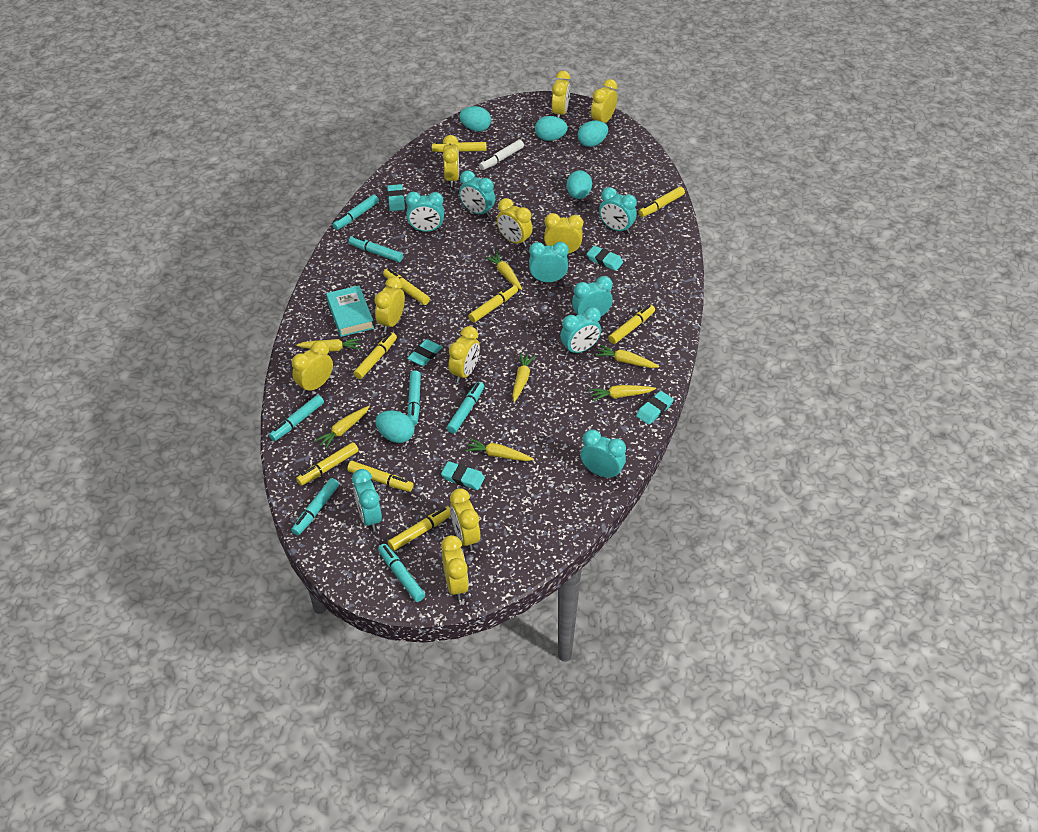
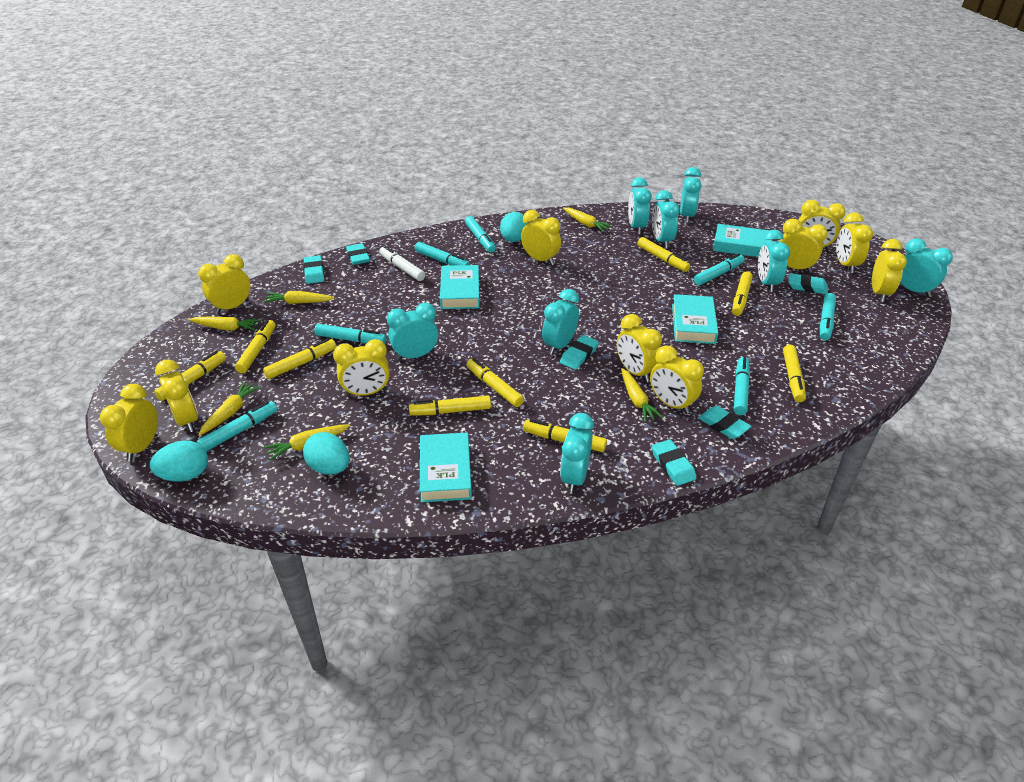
turquoise book: [326,285,374,337] = 1 -> [420,432,472,502] [440,265,479,309] [672,294,719,344] [713,224,772,257] = 4
turquoise egg: [375,410,414,443] [459,106,491,132] [535,116,568,141] [567,170,592,199] [578,120,608,147] = 5 -> [150,441,208,481] [303,432,350,475] [500,212,528,242] = 3
turquoise eraser: [387,184,405,211] [407,339,442,366] [441,461,485,490] [587,246,623,271] [636,391,674,425] = 5 -> [303,255,324,284] [346,243,370,265] [560,335,599,370] [652,439,696,486] [698,406,751,439] [789,273,828,294] = 6
yellow carrot: [296,338,361,351] [315,406,370,449] [465,439,534,461] [484,252,522,290] [512,353,535,402] [590,385,656,401] [595,345,659,368] = 7 -> [189,317,261,331] [198,381,261,436] [263,291,335,304] [264,424,350,461] [563,207,613,232] [621,368,663,422] = 6
yellow clock: [292,341,333,395] [375,277,405,332] [441,535,469,600] [443,135,459,187] [448,326,480,383] [450,488,480,551] [497,198,533,247] [544,213,583,254] [552,71,570,118] [591,79,617,123] = 10 -> [100,384,158,461] [155,359,198,432] [198,254,250,314] [333,339,390,397] [521,210,561,265] [617,314,662,382] [650,345,704,414] [780,219,827,273] [799,200,845,250] [836,212,873,273] [872,239,907,302] = 11

